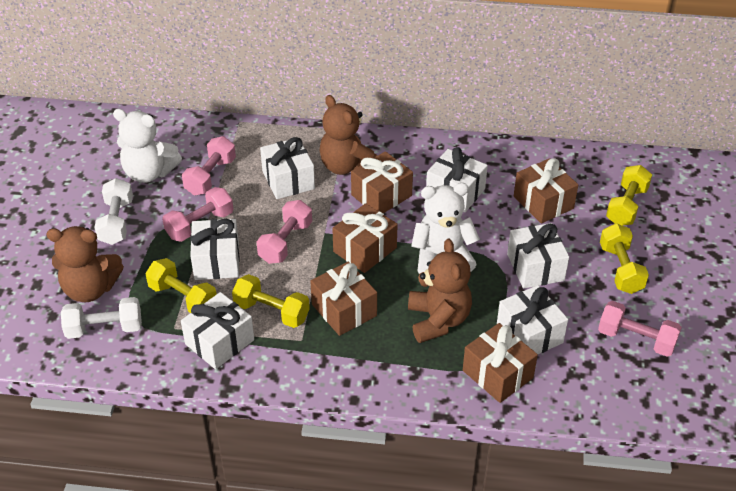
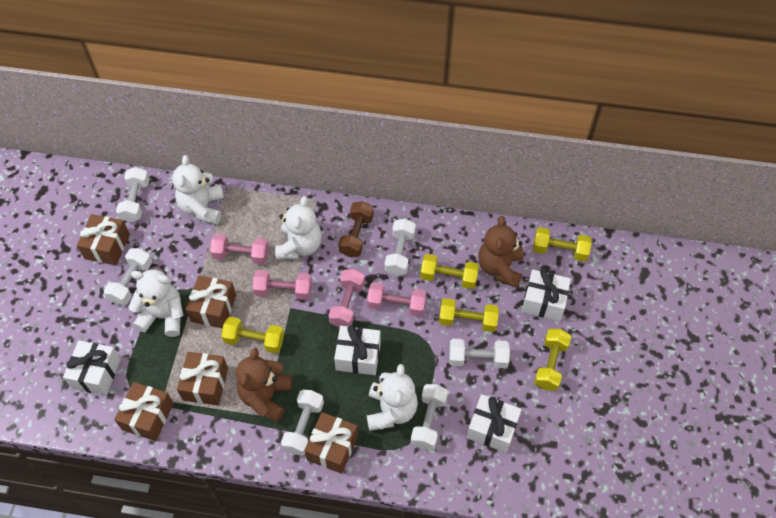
brown dumbbell: none = 0 -> [338,201,374,257] = 1
brown teddy bear: [46,226,124,302] [319,95,377,175] [408,239,472,343] = 3 -> [236,348,292,422] [478,216,524,288] = 2
white dumbbell: [61,297,142,339] [94,178,133,245] = 2 -> [104,248,152,305] [116,167,150,222] [281,390,324,455] [385,219,416,276] [411,384,448,450] [449,339,510,368] = 6
white gift: [181,292,254,369] [190,219,240,280] [260,137,315,199] [426,147,488,212] [497,285,568,354] [507,223,569,289] = 6 -> [63,340,121,396] [334,325,381,375] [467,394,522,453] [522,269,571,321] = 4
white teddy bear: [113,109,182,183] [411,183,480,274] = 2 -> [128,269,184,337] [172,155,224,225] [275,196,322,260] [367,364,418,431] = 4
yellow dumbbell: [145,258,217,313] [232,274,310,328] [600,223,649,294] [606,165,652,225] = 4 -> [221,317,284,353] [420,254,479,289] [439,298,499,332] [533,227,592,262] [534,329,571,391] = 5

